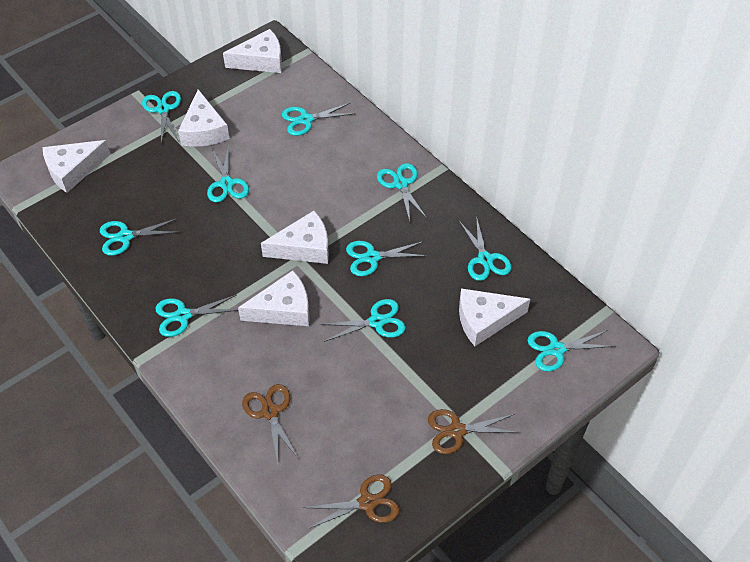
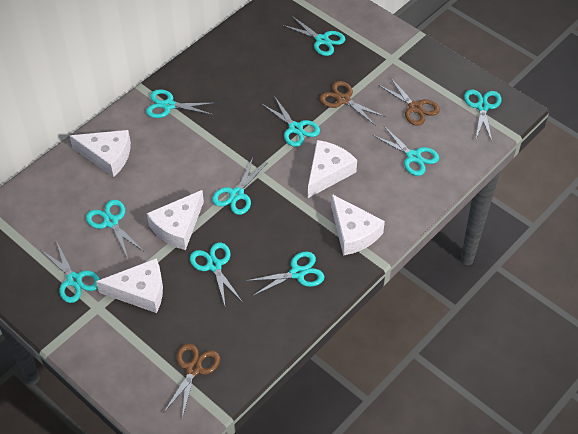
white cheese: [43,140,110,193] [178,89,230,146] [223,29,282,73] [238,270,310,326] [261,211,329,264] [459,288,530,346] = 6 -> [70,130,131,177] [96,258,163,313] [147,190,204,250] [308,140,357,198] [331,194,385,256] = 5

